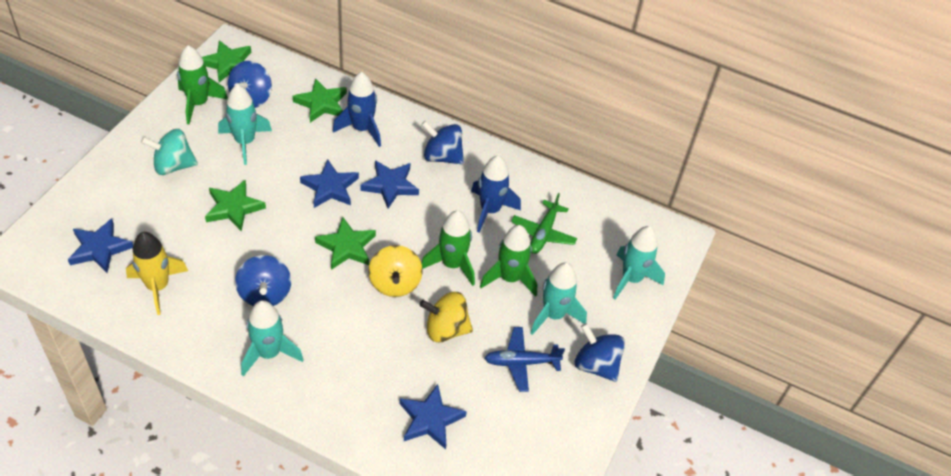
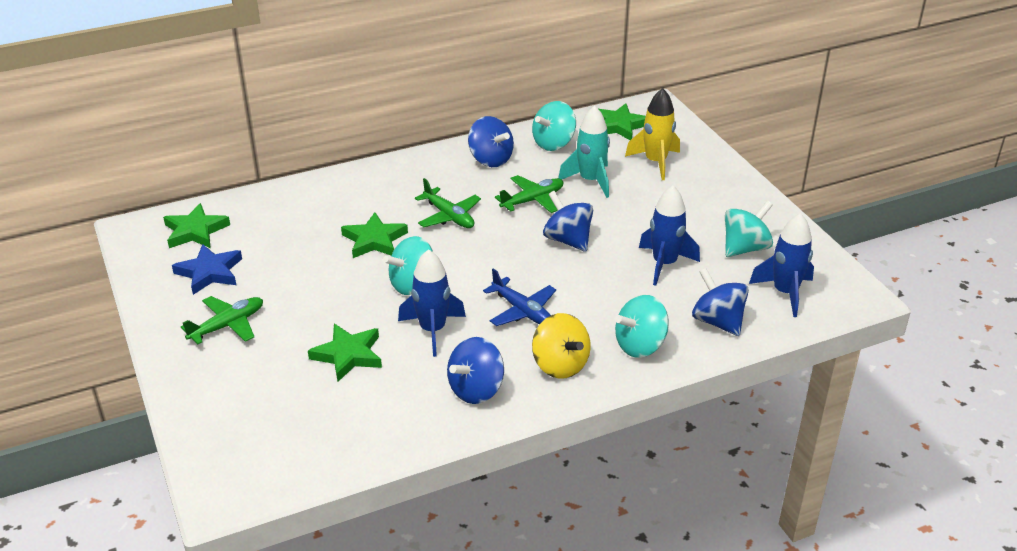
blue rocket: [333,72,381,147] [471,155,521,233] = 2 -> [398,249,466,357] [639,185,700,286] [749,213,814,317] = 3
blue star: [68,218,133,273] [300,160,359,208] [361,160,419,208] [399,384,467,449] = 4 -> [172,244,242,295] = 1
green plane: [511,193,577,254] = 1 -> [181,296,263,344] [415,178,481,228] [495,175,563,213] = 3
green rocket: [177,45,228,124] [421,210,475,286] [480,225,537,297] = 3 -> none = 0
turquoise rocket: [218,84,272,165] [241,300,304,376] [530,262,587,335] [613,226,665,299] = 4 -> [558,106,610,198] = 1
turquoise spinning top: [141,129,198,175] = 1 -> [383,236,433,295] [532,101,576,151] [615,295,669,358] [725,201,773,257] = 4
yellow spinning top: [368,245,423,297] [419,292,473,342] = 2 -> [532,313,591,379] = 1

